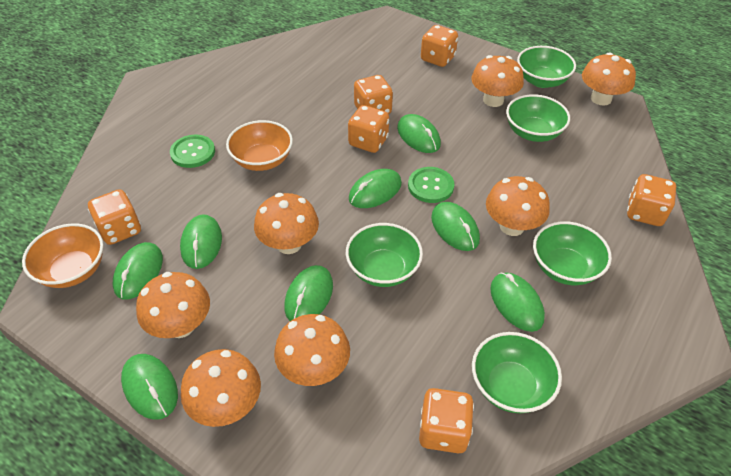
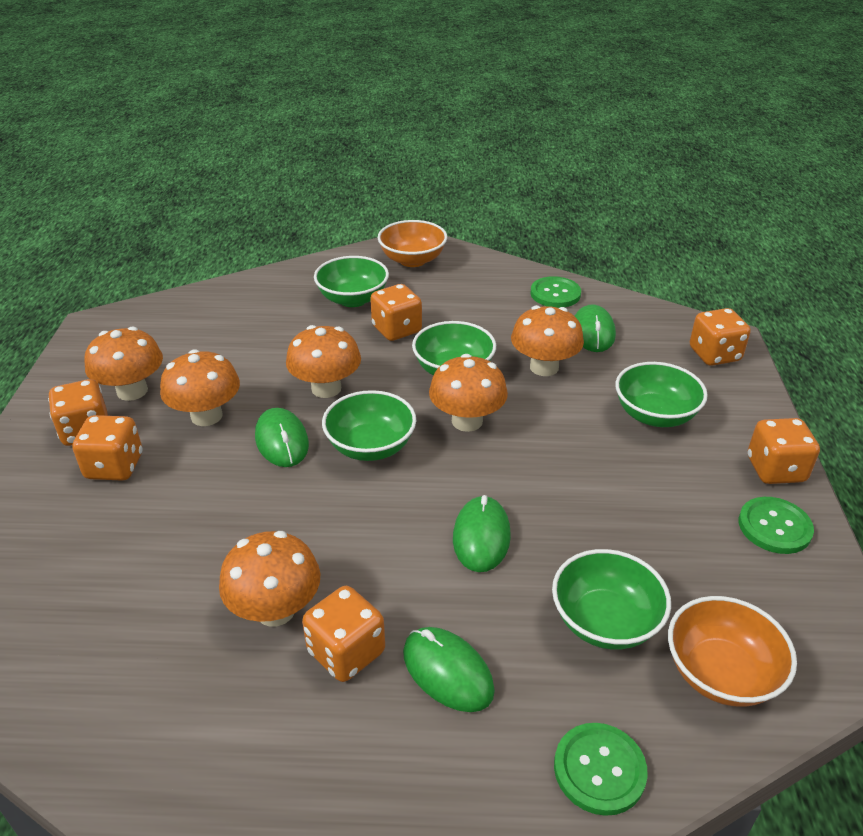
green button: [170,135,215,168] [408,167,454,203] = 2 -> [530,276,581,308] [554,723,648,816] [739,497,814,554] = 3
green mouse: [113,242,163,299] [121,354,178,420] [180,214,222,269] [284,265,333,321] [349,169,402,208] [397,114,441,153] [431,202,480,251] [490,273,545,332] = 8 -> [255,408,309,467] [403,627,495,712] [453,495,511,572] [575,304,616,352] = 4
orange mushroom: [136,272,210,338] [181,349,261,427] [254,193,319,254] [274,314,350,386] [471,55,524,107] [486,176,550,236] [582,52,636,106] = 7 -> [85,327,163,401] [160,349,240,426] [219,531,321,627] [286,325,361,398] [429,354,508,432] [511,305,584,376] = 6

